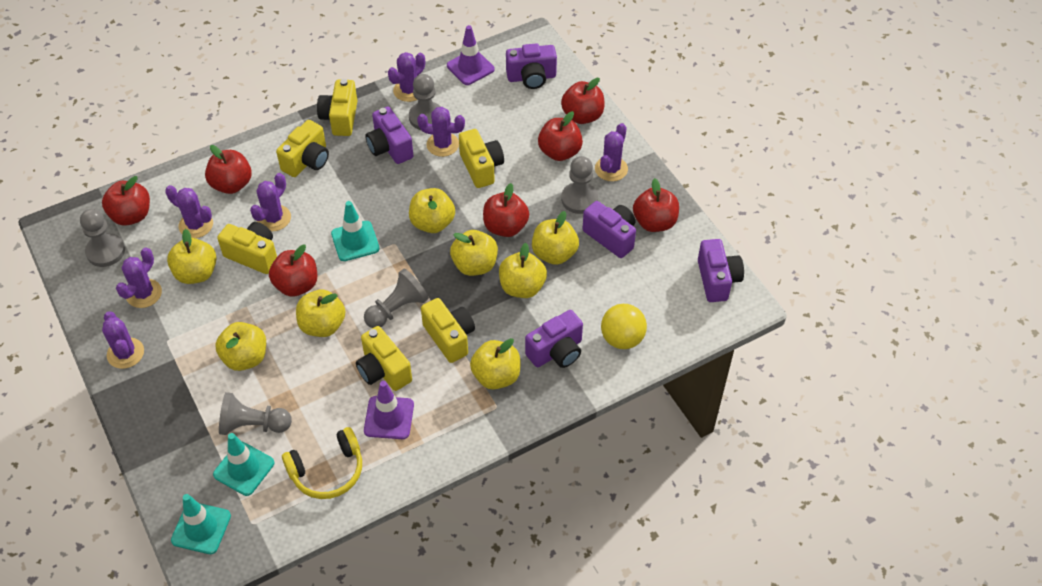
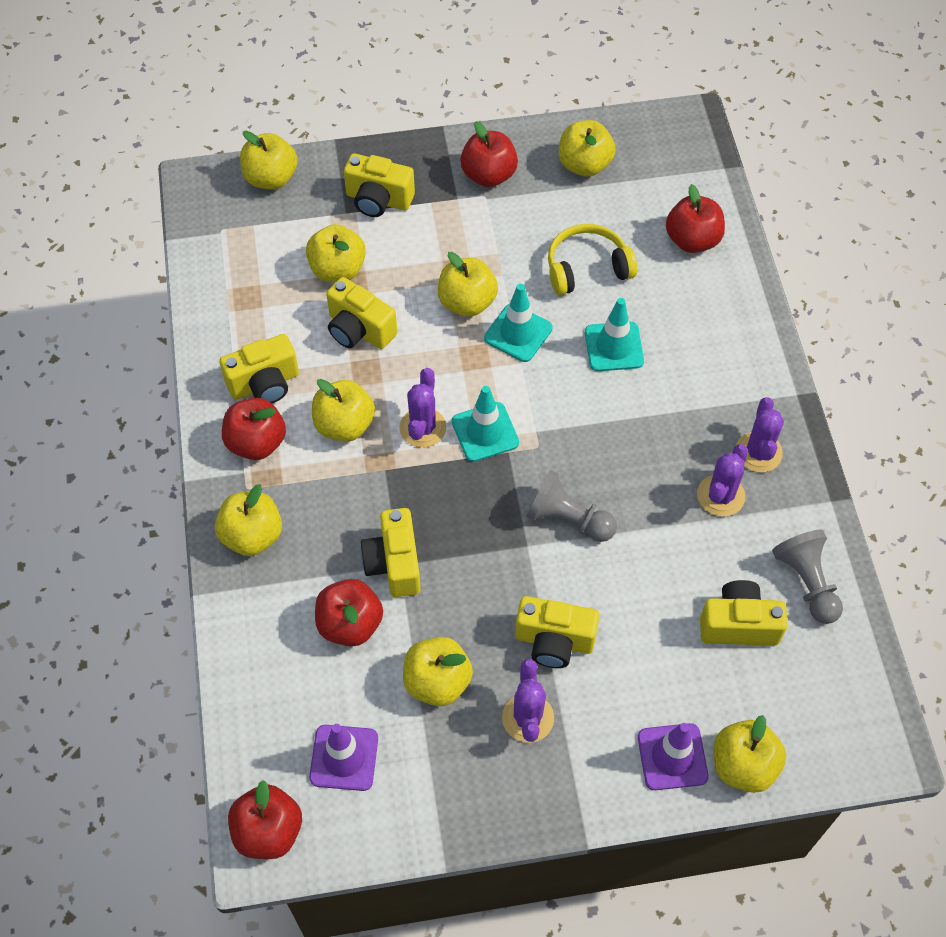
grey pawn: [80,209,125,267] [219,392,292,435] [364,269,429,328] [409,74,441,130] [561,156,598,214] = 5 -> [526,470,617,542] [772,529,843,624] = 2
purple cactus: [102,311,144,369] [116,247,162,308] [165,185,213,238] [250,173,291,232] [388,52,425,102] [417,107,465,157] [595,123,628,181] = 7 -> [399,368,446,448] [502,659,554,743] [697,444,748,517] [736,397,784,472] = 4
purple camera: [365,107,414,164] [506,43,557,89] [525,310,583,368] [583,201,636,258] [698,239,744,302] = 5 -> none = 0
red apple: [102,176,150,225] [205,145,252,194] [269,245,317,297] [483,183,529,237] [538,111,583,161] [561,78,604,124] [633,178,679,232] = 7 -> [222,398,286,460] [228,780,302,859] [315,579,383,647] [460,121,518,187] [666,184,725,253] = 5
yellow ball: [601,304,647,349] = 1 -> none = 0

